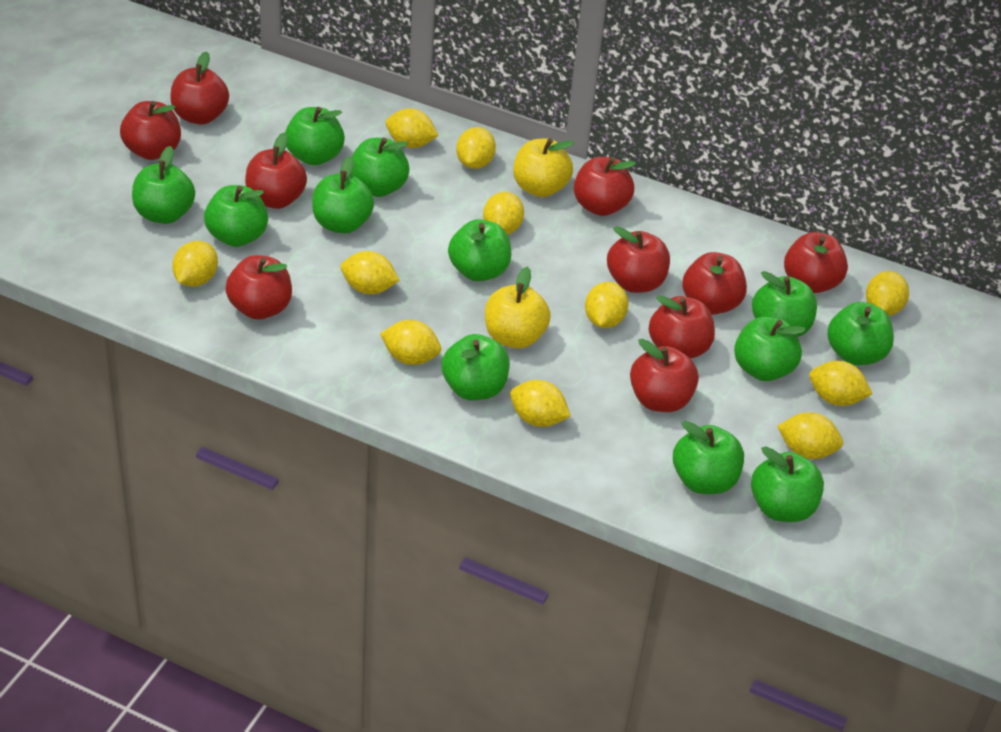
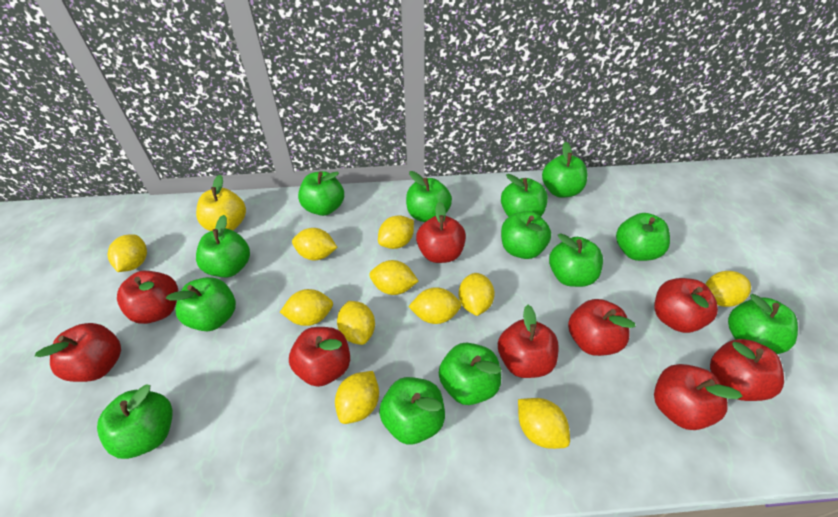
green apple: [132,146,195,224] [204,185,268,247] [285,107,345,166] [312,156,374,234] [352,138,410,197] [441,334,510,400] [448,219,511,282] [673,421,744,494] [734,317,806,381] [751,446,824,522] [752,271,817,337] [827,302,894,365] = 12 -> [97,384,173,459] [166,277,236,331] [196,215,250,277] [298,171,344,216] [379,377,445,445] [406,171,452,222] [439,343,501,405] [501,174,548,217] [501,211,551,259] [542,142,588,197] [549,233,603,287] [616,213,670,261] [728,294,798,354] = 13
red apple: [120,101,181,160] [170,51,229,125] [225,255,292,320] [245,132,307,209] [574,157,636,216] [607,226,670,293] [630,339,699,412] [649,296,715,359] [682,252,747,315] [784,232,848,293] = 10 -> [35,323,121,382] [117,271,178,324] [289,327,350,387] [416,201,466,263] [498,305,559,378] [568,299,635,356] [654,278,718,333] [654,364,743,430] [710,339,784,401] = 9
yellow apple: [485,267,551,349] [513,138,574,197] = 2 -> [196,175,246,231] = 1

